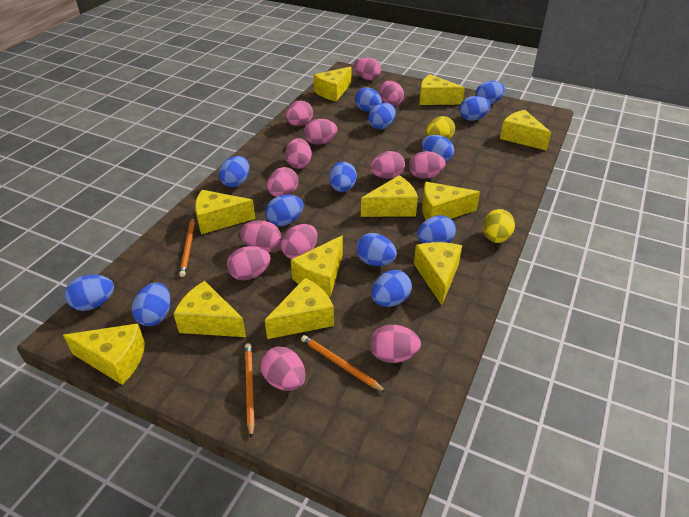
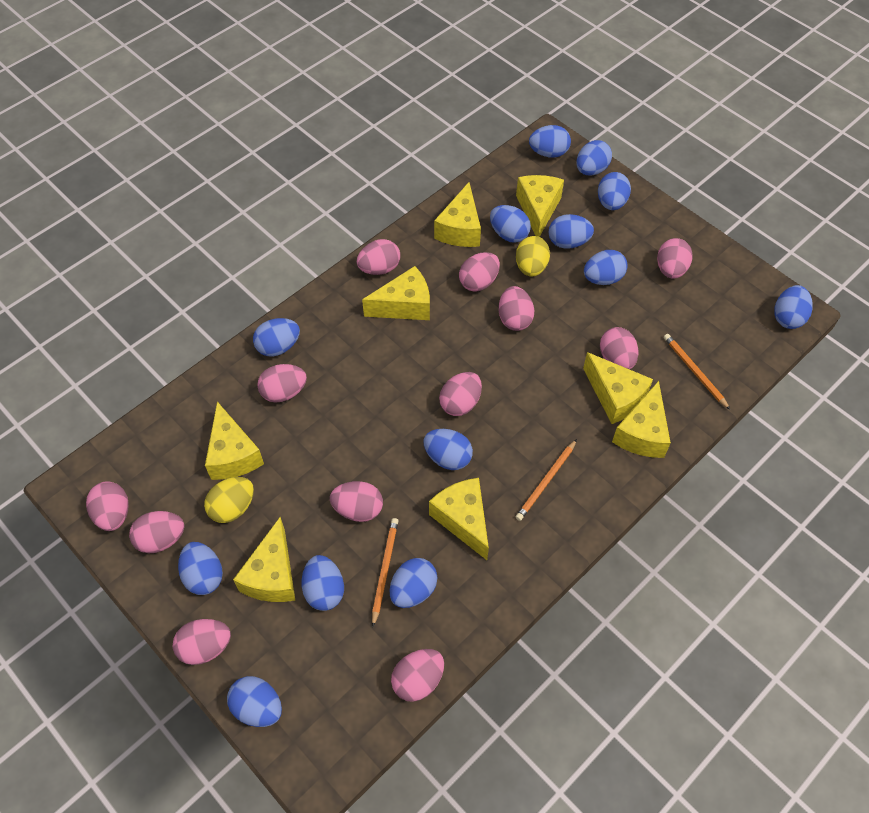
pink egg: [227,246,271,281] [240,220,281,252] [260,346,305,391] [267,167,299,197] [280,224,317,259] [285,138,312,169] [286,101,313,126] [304,119,337,145] [354,57,381,80] [370,151,405,179] [370,325,421,363] [380,81,404,106] [409,151,446,179] = 13 -> [86,481,129,531] [129,511,185,553] [173,619,231,665] [257,364,307,403] [330,481,383,522] [357,239,400,275] [391,649,444,702] [439,372,482,416] [459,252,500,292] [499,286,534,331] [600,327,638,369] [657,238,693,279] = 12
yellow cheese: [63,323,145,385] [173,281,246,337] [195,190,255,234] [265,278,334,339] [291,235,343,297] [314,67,351,101] [361,175,418,217] [414,242,462,305] [419,74,465,105] [422,182,480,220] [500,110,551,151] = 11 -> [205,402,264,480] [233,517,295,602] [362,266,430,320] [429,478,489,560] [434,182,481,247] [516,175,564,237] [583,352,653,424] [612,381,671,458] = 8

